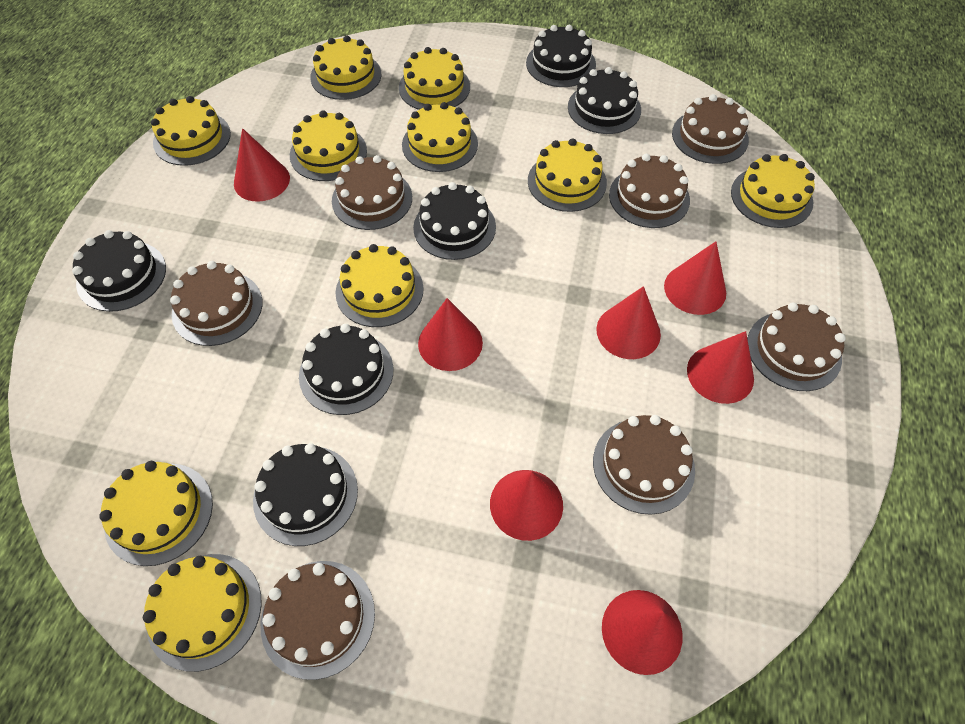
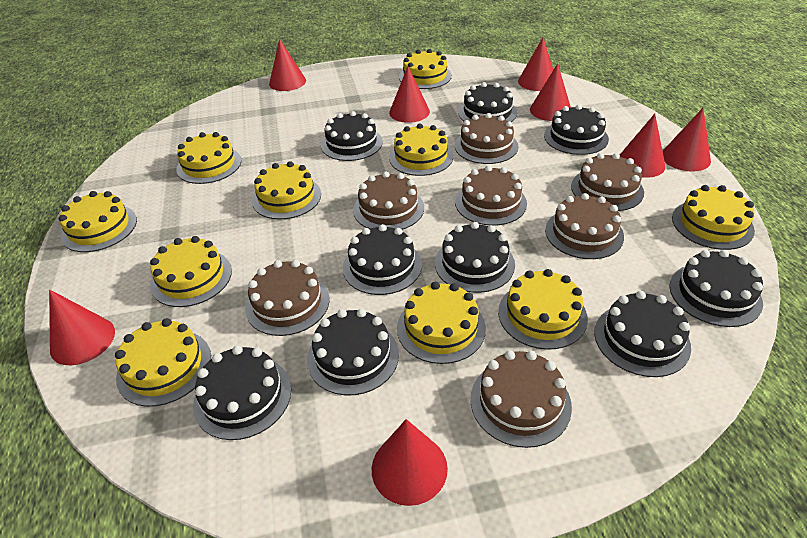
black cake: [72,230,166,312] [253,443,358,546] [299,324,394,415] [413,182,496,260] [526,25,596,87] [568,67,641,134] = 6 -> [193,346,291,440] [307,309,399,395] [321,111,383,161] [343,224,422,295] [435,222,515,293] [458,82,517,122] [544,105,609,155] [594,291,691,377] [669,250,763,327] = 9
red cone: [234,128,290,202] [418,298,483,371] [490,470,563,541] [597,286,661,359] [602,590,683,675] [664,242,726,315] [687,331,754,404] = 7 -> [49,289,115,365] [269,39,306,91] [372,419,448,506] [389,66,430,123] [518,37,553,91] [530,63,571,121] [620,114,665,178] [663,108,711,171] = 8

